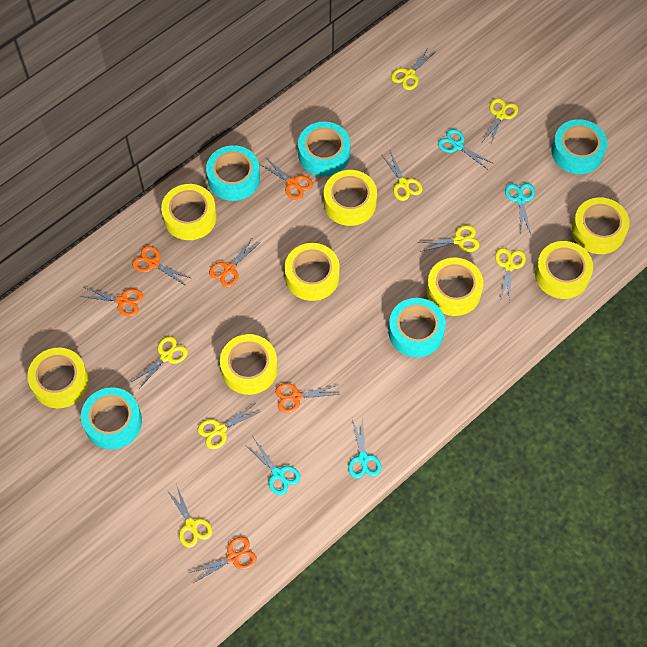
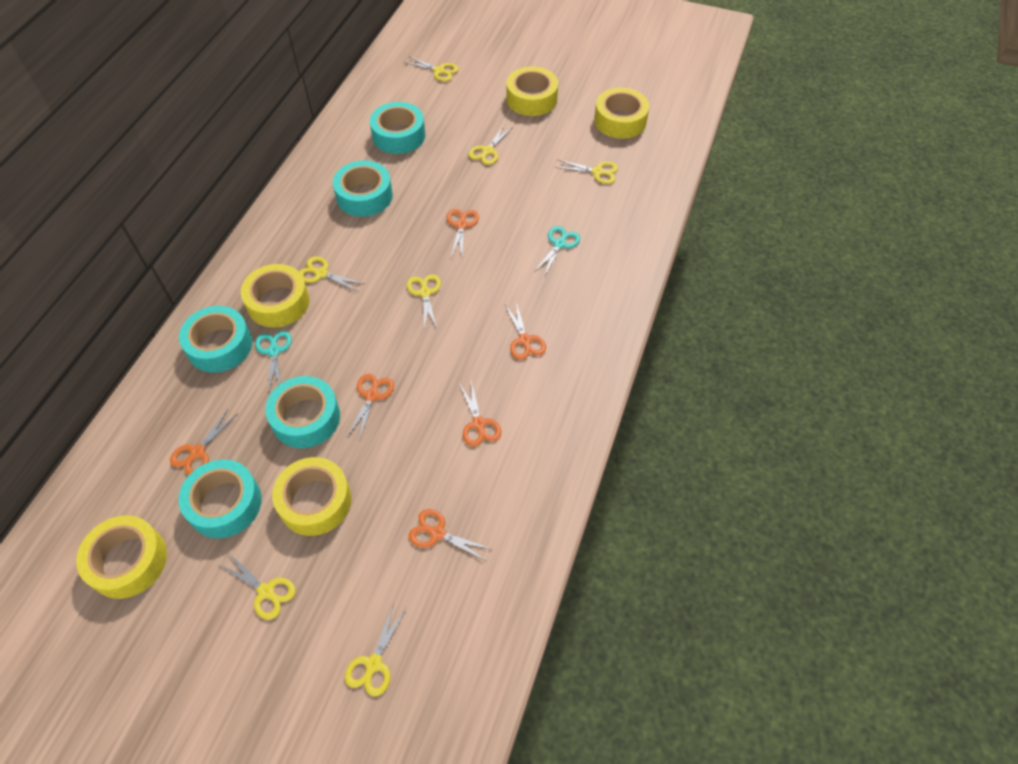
turquoise scissors: [247,439,300,495] [348,415,381,479] [438,129,492,169] [505,183,535,234] = 4 -> [255,331,292,390] [535,226,580,275] = 2
yellow scissors: [132,336,188,389] [166,484,212,548] [198,404,261,449] [381,151,423,201] [391,48,435,90] [418,225,480,252] [482,98,518,145] [495,248,526,301] = 8 -> [220,554,296,620] [299,256,364,292] [345,603,407,696] [404,56,459,82] [407,274,441,329] [468,126,513,165] [555,160,618,184] = 7
yellow tape: [28,348,89,408] [161,184,217,240] [220,334,278,395] [285,243,340,301] [324,170,377,226] [426,258,484,316] [535,241,593,299] [572,197,630,254] = 8 -> [76,515,167,599] [241,264,310,328] [272,457,352,536] [507,66,558,116] [594,88,649,139] = 5

